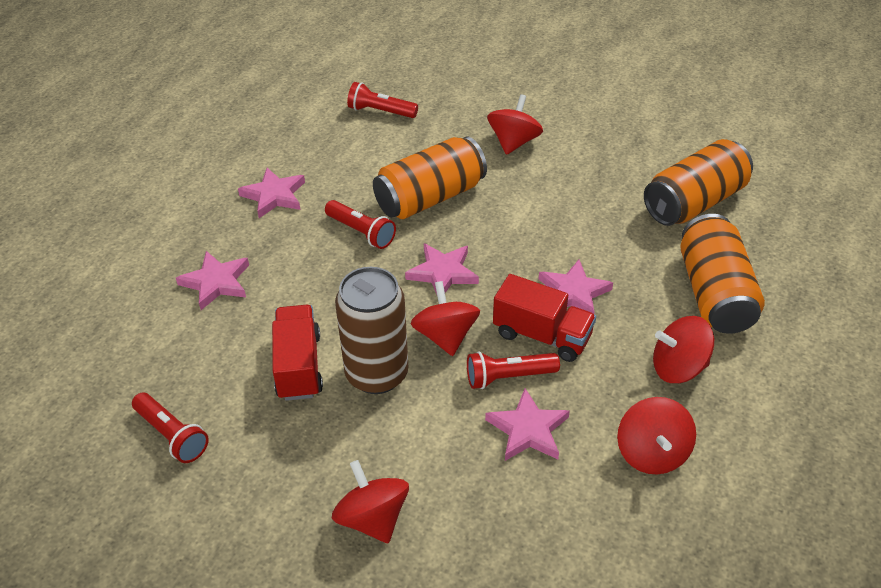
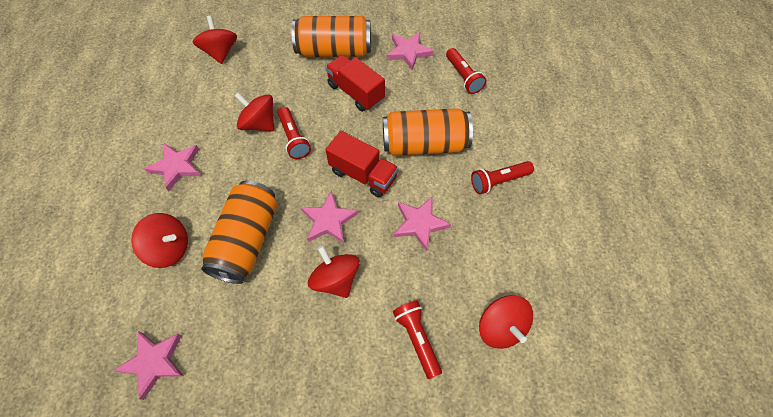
brown can: [335,267,409,394] = 1 -> none = 0

